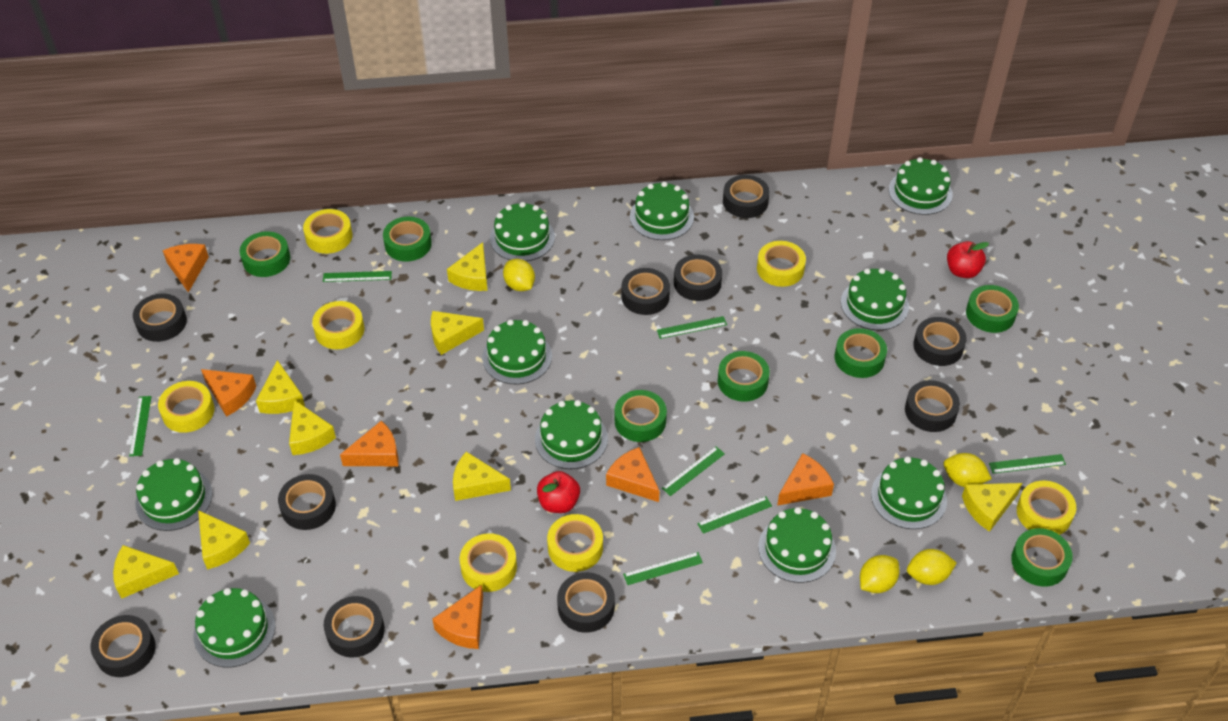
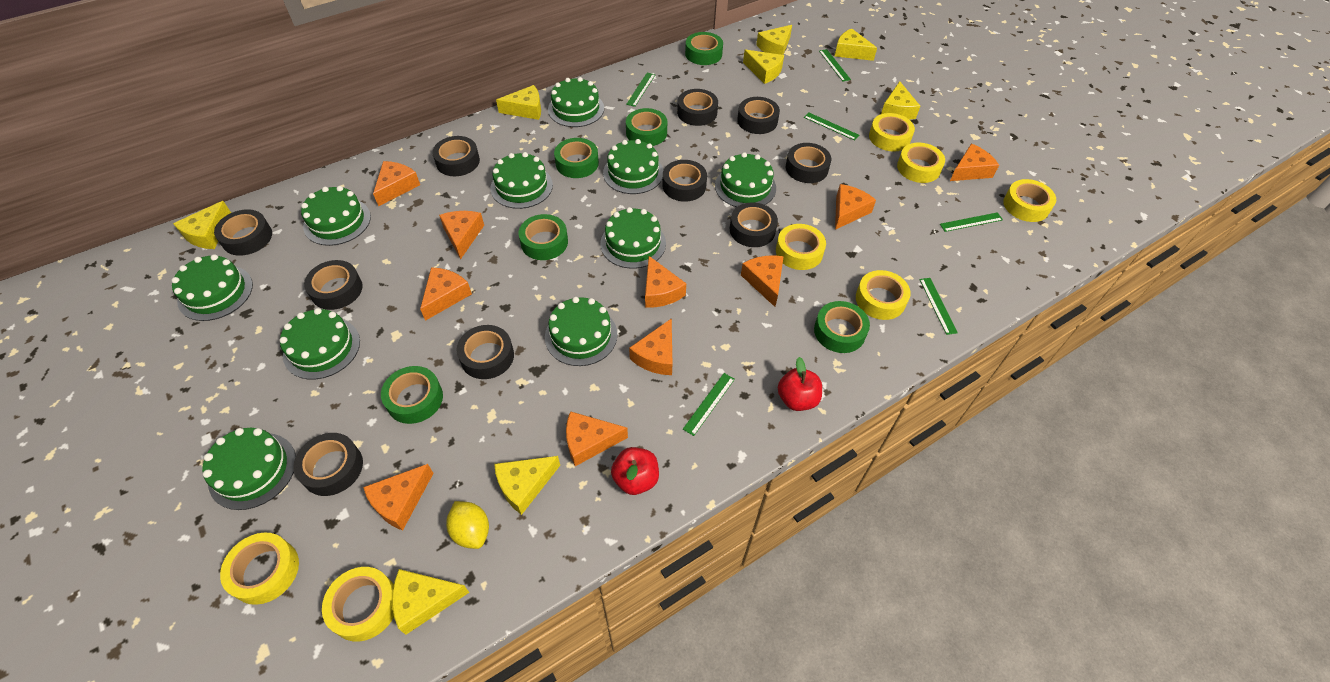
green ruler: [129,396,152,456] [323,271,392,282] [623,552,703,585] [657,316,727,339] [662,446,725,496] [697,496,772,534] [989,454,1066,473] = 7 -> [626,73,655,107] [683,373,735,436] [804,112,859,140] [819,49,851,81] [919,278,958,335] [940,212,1003,232] = 6
green tape: [240,231,290,277] [383,217,432,262] [615,390,667,442] [718,351,770,402] [835,328,887,378] [966,285,1019,333] [1011,528,1073,587] = 7 -> [381,366,443,424] [519,214,568,260] [554,138,599,178] [626,108,667,146] [685,32,723,65] [814,301,870,353] = 6
orange cheese: [162,244,209,292] [201,369,256,417] [340,421,399,466] [432,585,483,649] [606,447,660,502] [777,453,834,506] = 6 -> [363,464,434,531] [373,161,420,206] [420,267,472,321] [439,211,484,259] [566,411,628,466] [629,318,672,375] [645,256,686,308] [741,255,784,307] [835,184,876,230] [950,144,999,181] = 10
yellow lemon: [503,259,535,291] [860,555,899,593] [907,549,957,585] [943,453,992,487] = 4 -> [446,501,489,549] = 1

